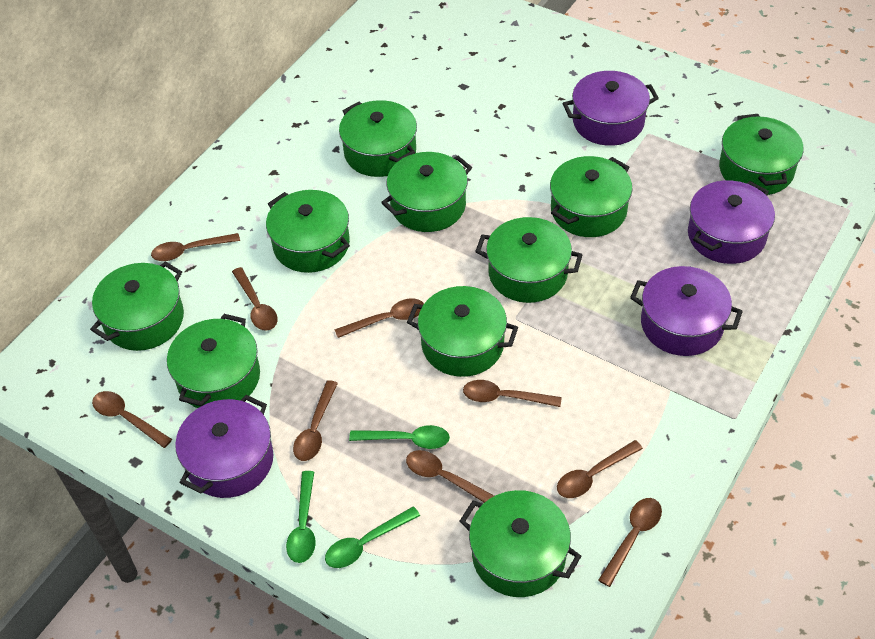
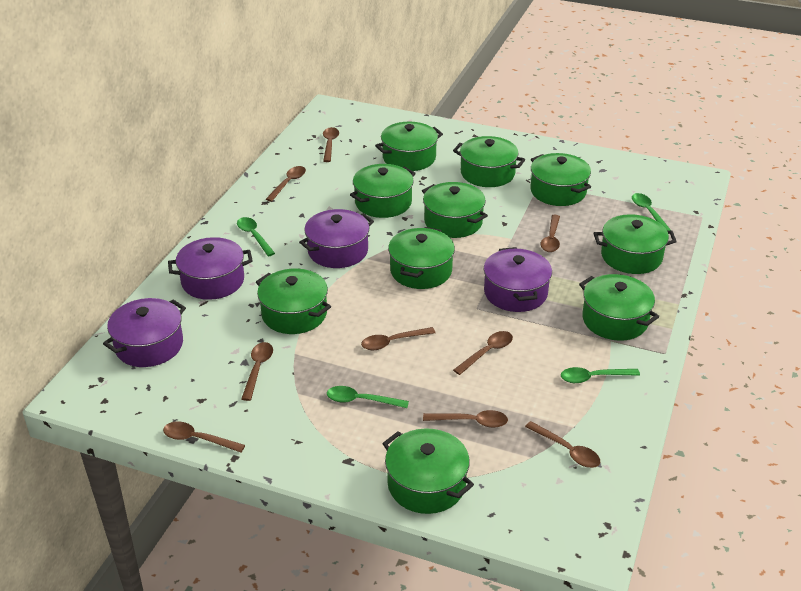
green spoon: [286,471,316,563] [325,506,420,568] [349,425,450,449] = 3 -> [237,217,275,256] [327,386,409,408] [561,367,640,383] [632,193,671,230] = 4

